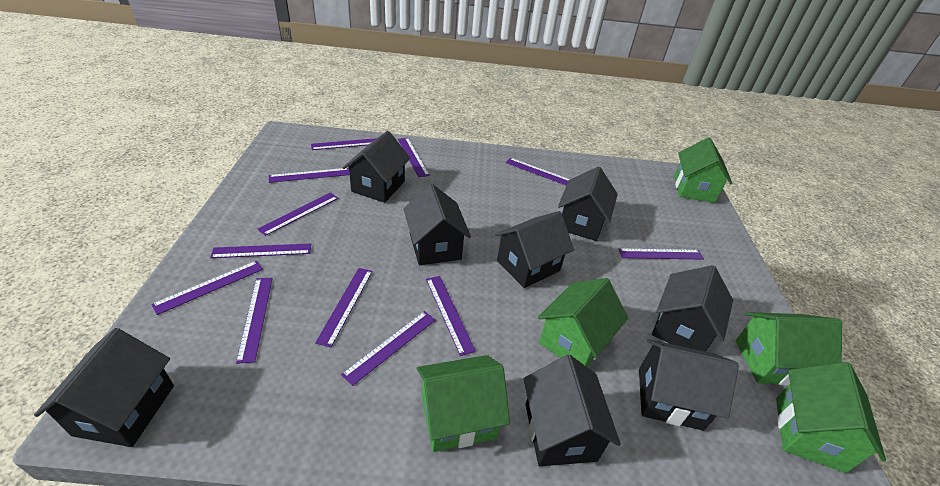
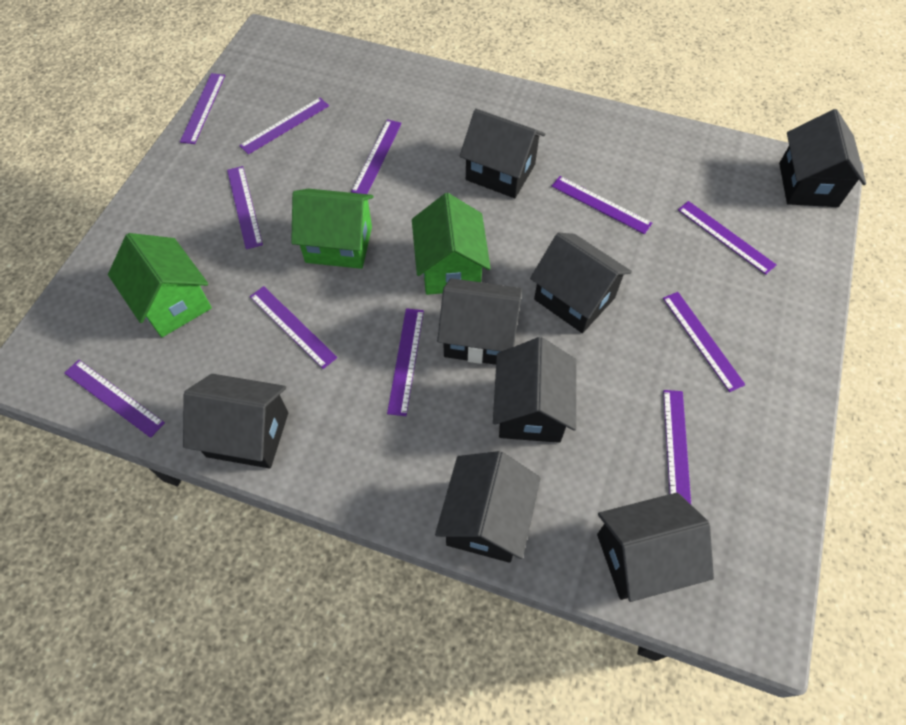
green house: [417,355,510,452] [538,278,628,367] [674,137,732,203] [736,312,842,385] [776,362,886,473] = 5 -> [108,233,212,337] [291,189,374,269] [412,193,491,295] = 3
purple ruler: [151,261,263,315] [210,244,311,258] [236,278,273,364] [257,192,338,236] [269,168,350,183] [311,138,377,150] [315,268,373,347] [341,311,436,386] [398,138,430,177] [426,276,476,356] [506,158,570,186] [618,248,704,260] = 12 -> [64,360,165,438] [180,73,225,144] [227,166,263,249] [239,98,329,154] [250,286,337,369] [351,119,402,194] [387,308,424,416] [551,176,652,234] [663,292,746,392] [663,390,691,504] [678,201,777,275] = 11

